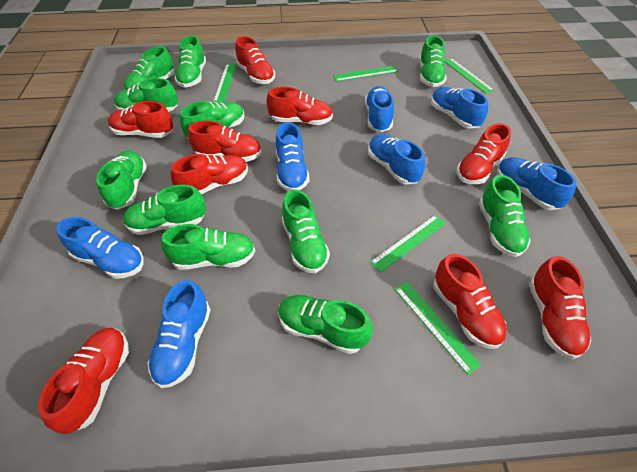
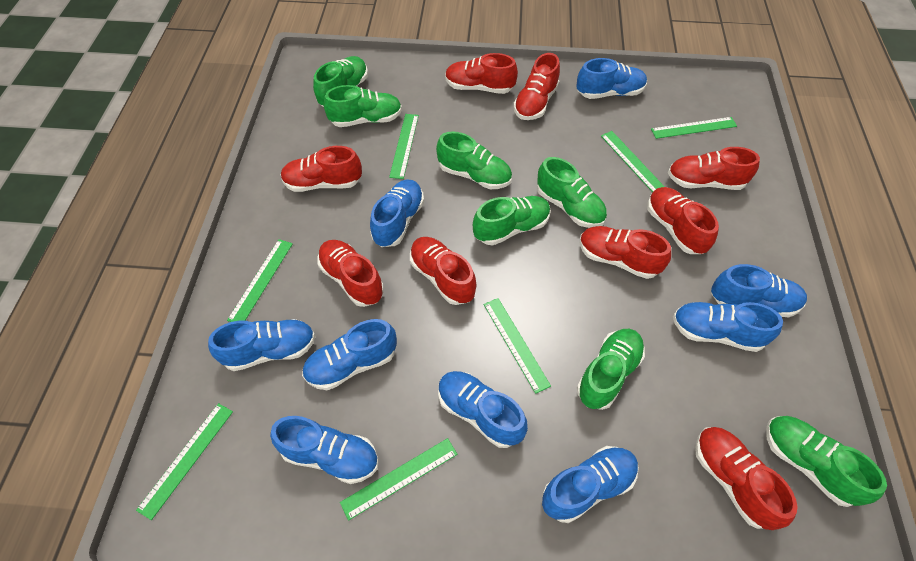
blue shoe: [56,217,144,279] [148,280,211,388] [276,122,309,191] [365,86,394,132] [368,134,425,184] [431,87,488,129] [497,157,577,210] = 7 -> [208,319,315,371] [270,416,378,484] [302,319,397,390] [370,179,424,247] [438,371,528,448] [542,446,639,523] [576,58,647,99] [673,302,783,352] [711,264,807,318] = 9
green ruler: [213,64,236,103] [333,66,398,82] [370,215,446,272] [395,282,481,375] [444,58,494,93] = 5 -> [136,403,233,520] [227,239,293,322] [340,438,457,520] [389,114,419,179] [484,298,551,394] [601,131,665,192] [651,117,737,139] = 7
green shoe: [96,151,147,210] [114,78,178,112] [123,185,206,235] [124,46,174,90] [161,224,255,270] [174,36,206,88] [180,101,245,138] [278,295,373,354] [282,190,330,273] [419,35,447,87] [479,175,531,257] = 11 -> [313,56,368,107] [324,85,402,127] [436,131,512,189] [473,196,551,246] [537,157,607,228] [577,329,645,410] [766,416,887,507] = 7

